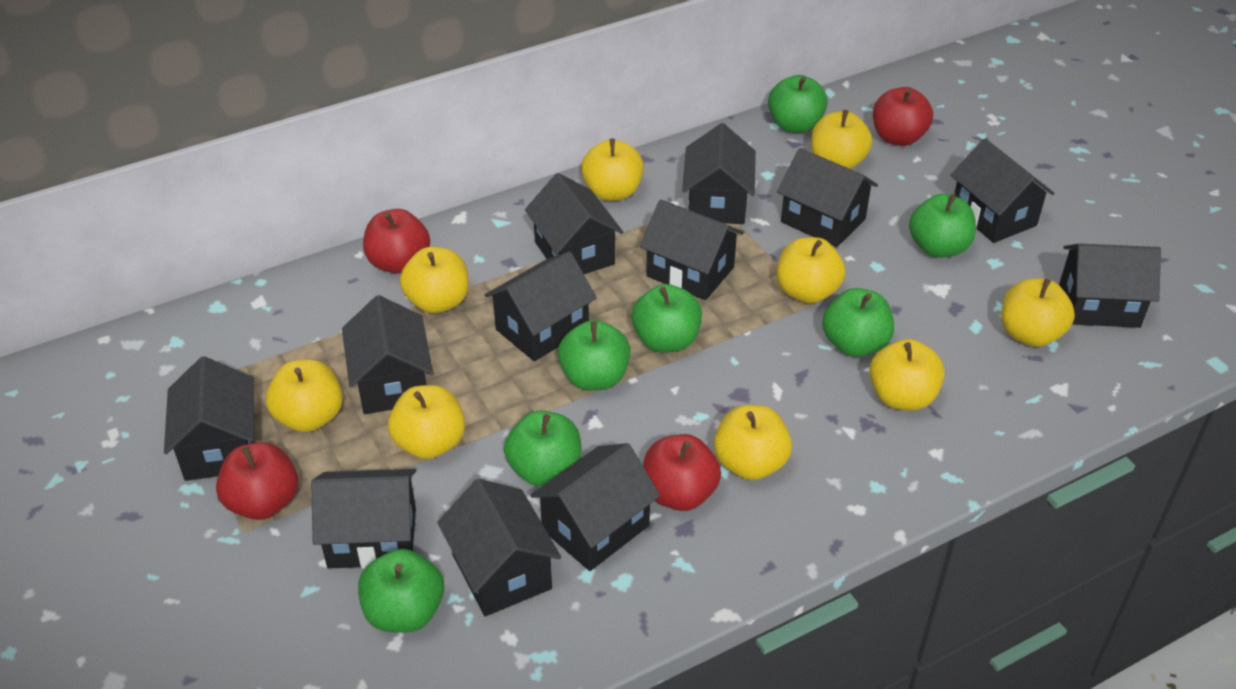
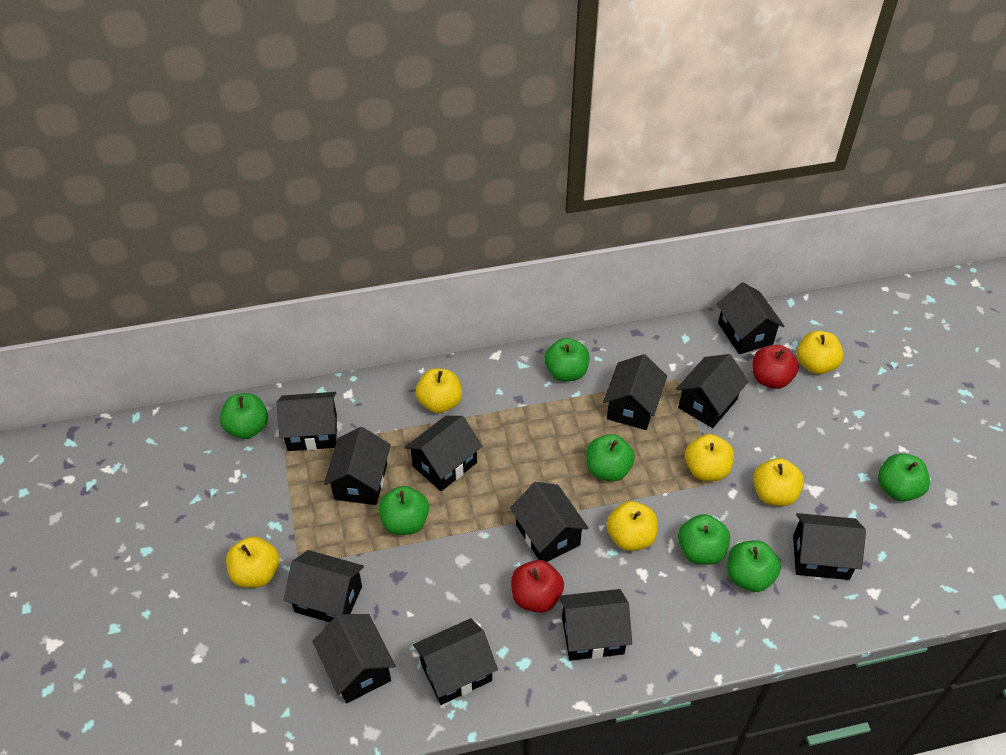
red apple: [216,442,298,520] [363,209,430,274] [643,434,721,511] [873,87,933,146] = 4 -> [511,560,564,613] [752,345,799,389] = 2
yellow apple: [266,359,343,432] [388,385,465,459] [400,247,469,313] [581,139,644,201] [714,405,792,480] [777,237,845,303] [811,110,872,169] [869,339,945,411] [1001,279,1075,347] = 9 -> [226,536,279,588] [416,368,462,413] [607,501,658,551] [685,434,734,481] [753,458,804,506] [797,331,844,374] = 6

